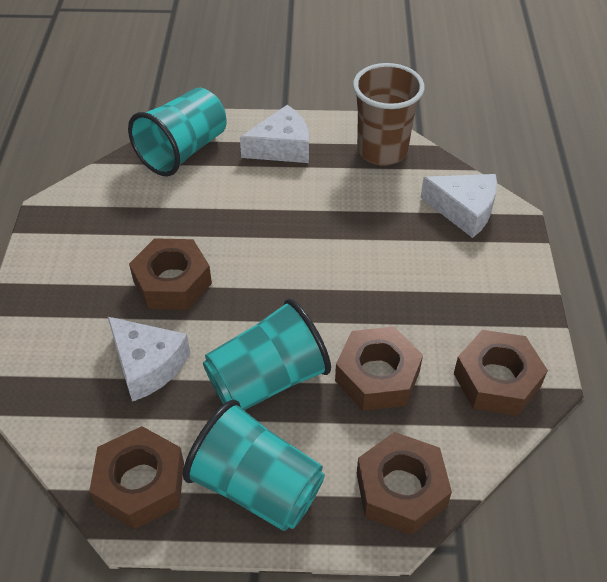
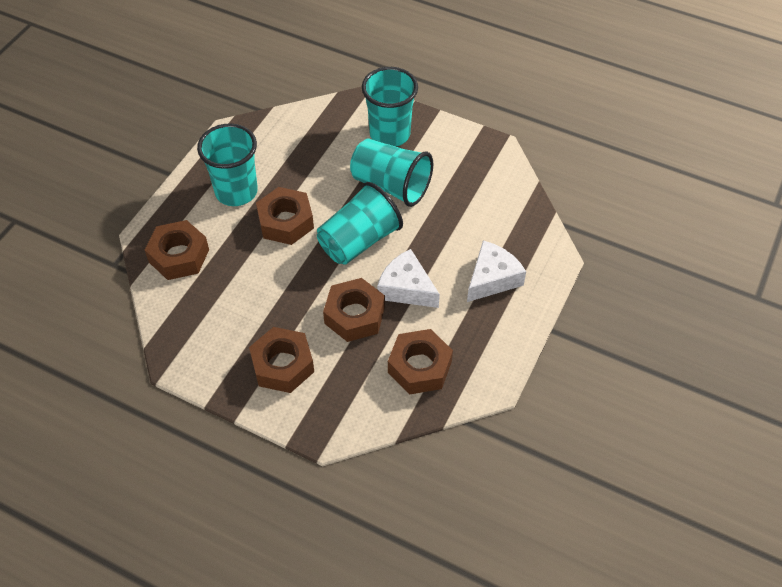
brown cup: [353,63,424,166] = 1 -> none = 0
turquoise cup: [128,88,227,176] [183,400,325,531] [203,299,331,410] = 3 -> [197,124,258,206] [317,182,403,265] [350,139,433,207] [362,67,418,147] = 4
white cheese: [107,316,190,402] [240,105,309,163] [420,174,497,238] = 3 -> [377,249,440,308] [467,241,526,302] = 2

